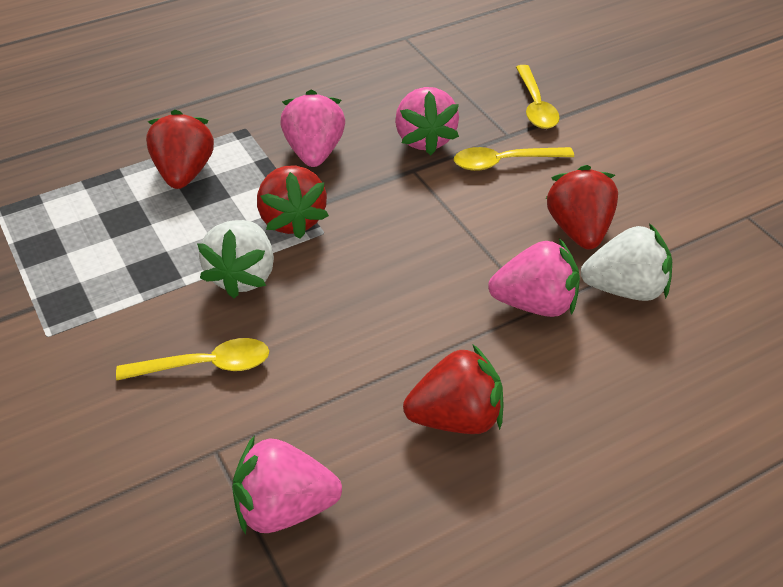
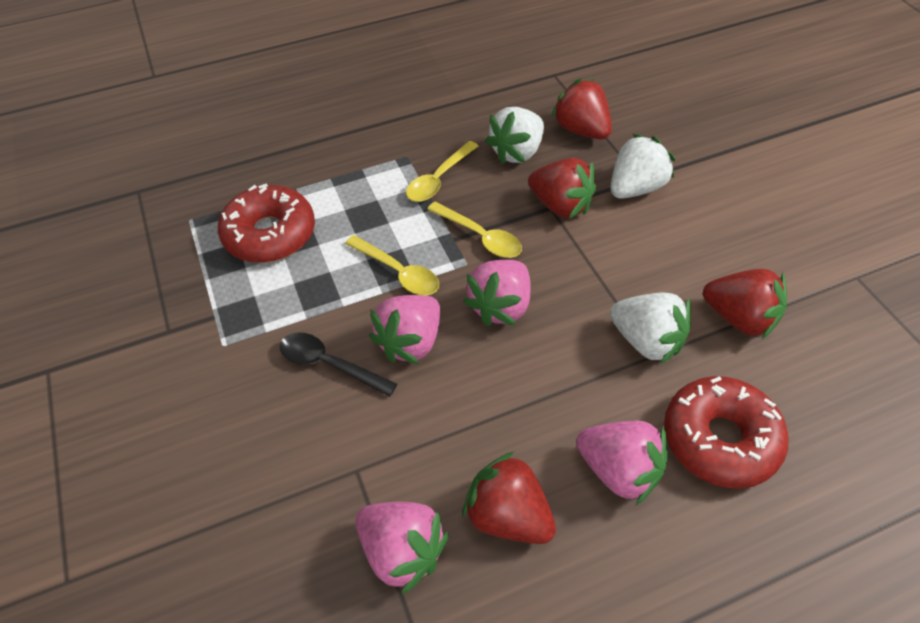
black spoon: none = 0 -> [280,332,397,397] = 1
red donut: none = 0 -> [218,183,315,263] [664,376,788,489] = 2
white strawberry: [197,220,274,298] [581,223,672,301] = 2 -> [485,107,544,164] [610,134,676,199] [610,292,691,365] = 3

